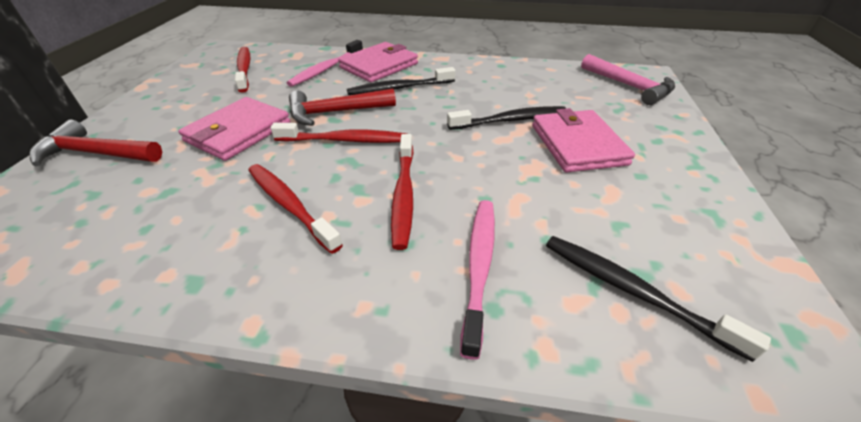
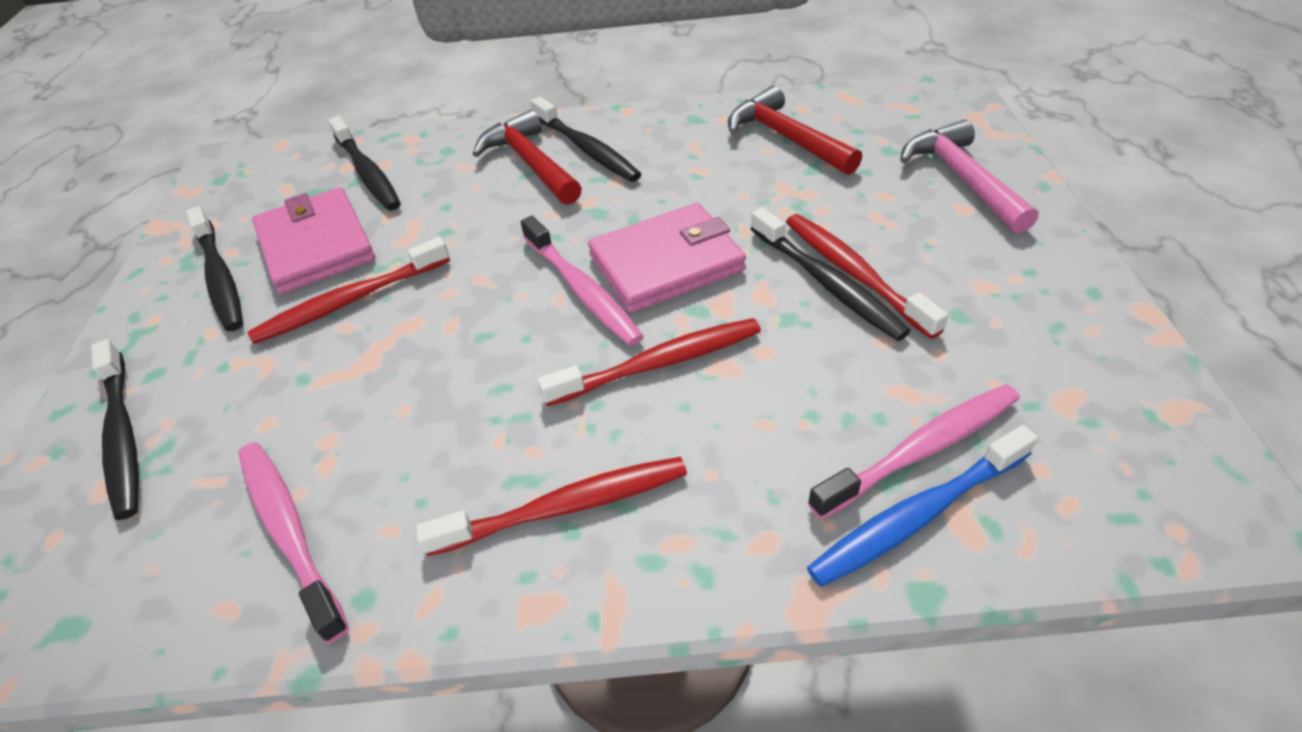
black toothbrush: [347,67,455,95] [447,106,566,130] [546,236,771,362] = 3 -> [91,339,139,520] [186,206,243,331] [328,116,401,211] [531,97,641,182] [751,207,910,341] = 5
blue toothbrush: none = 0 -> [807,425,1038,587] = 1
pink toothbrush: [287,40,363,87] [460,200,495,360] = 2 -> [239,442,349,644] [521,216,644,346] [808,384,1020,519] = 3
pink wallet: [178,97,290,161] [338,42,418,82] [532,108,635,173] = 3 -> [252,187,375,294] [588,203,746,313] = 2

